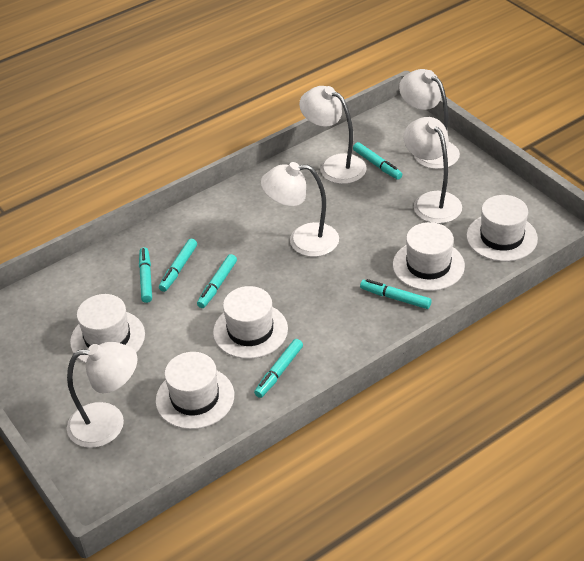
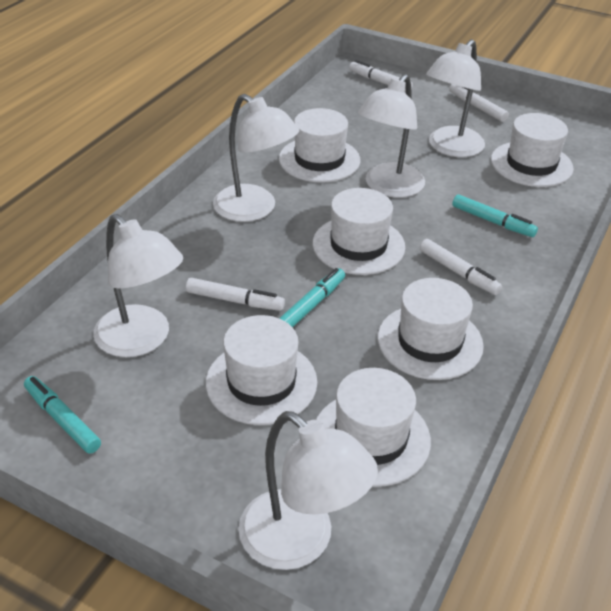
turquoise marker: [139,247,152,303] [159,239,197,292] [197,254,237,308] [254,339,303,398] [353,142,402,180] [360,279,432,309] = 6 -> [24,376,101,454] [279,268,345,327] [452,194,538,237] = 3
white hat: [70,294,145,363] [156,352,234,429] [213,286,288,359] [393,222,465,291] [466,195,538,262] = 5 -> [206,315,317,425] [279,108,360,183] [313,188,405,275] [316,368,431,487] [378,278,484,380] [491,113,574,187] = 6
white marker: none = 0 -> [186,278,285,311] [349,60,413,92] [420,239,502,295] [449,84,509,122] = 4

